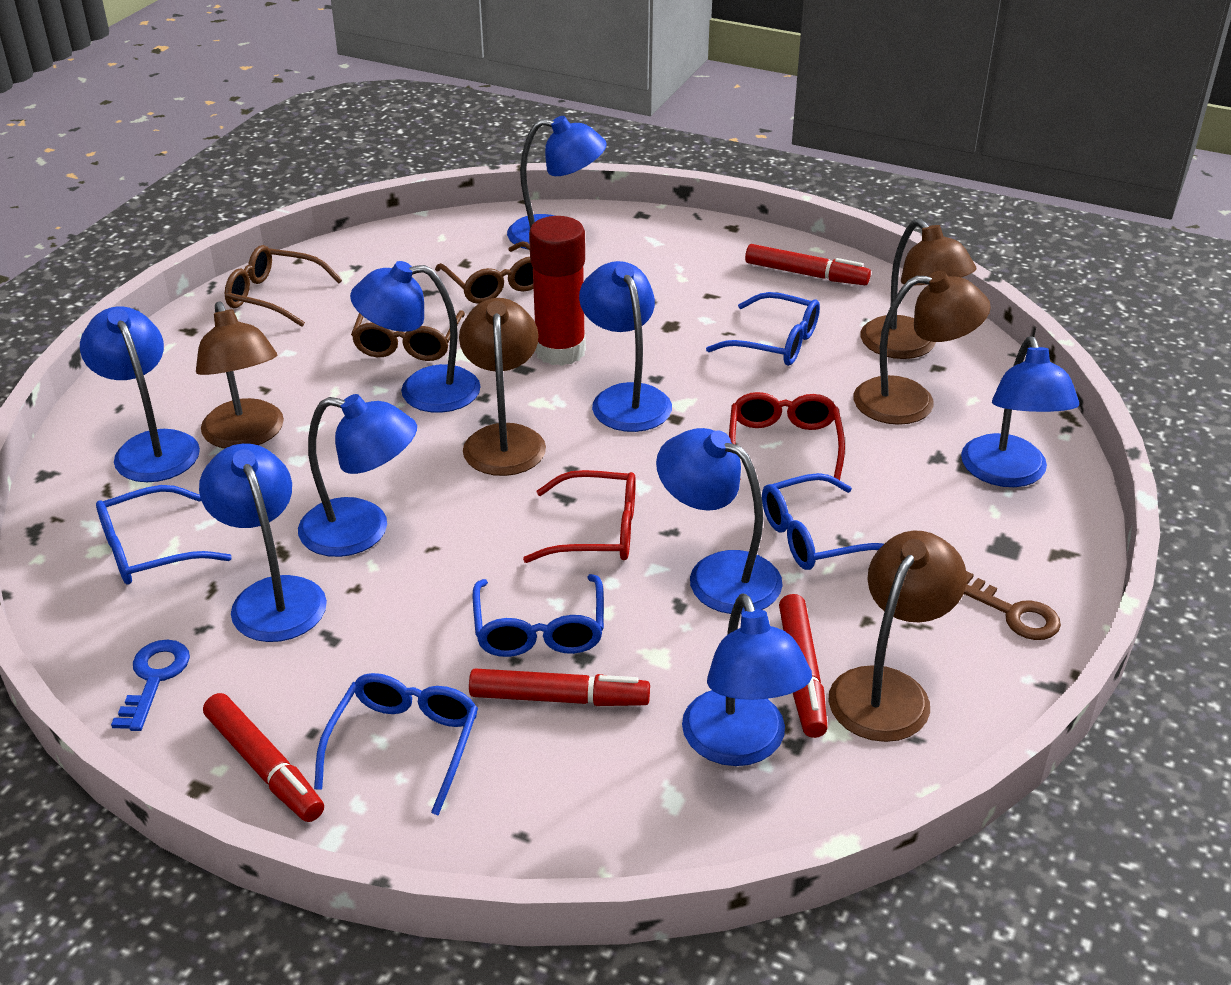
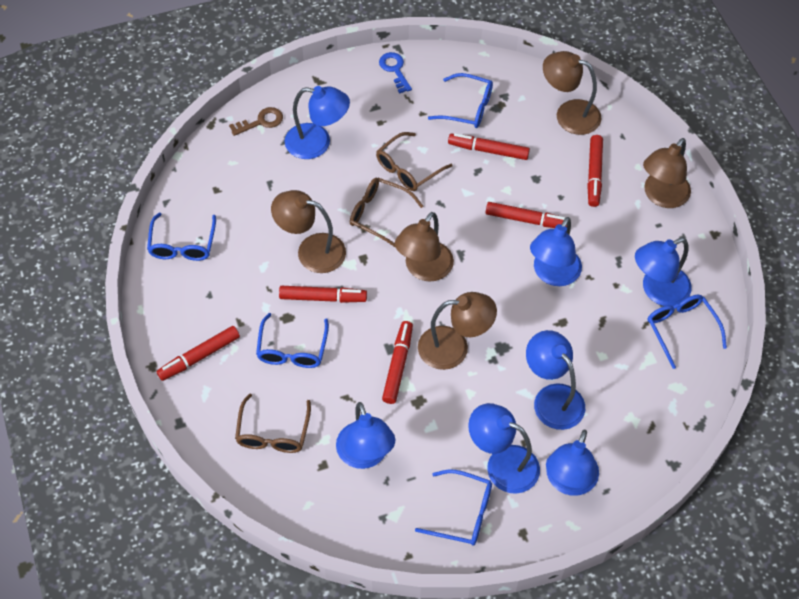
blue lamp: [80,307,200,482] [199,443,327,642] [298,394,417,557] [350,261,481,413] [507,116,607,250] [579,261,672,432] [656,428,783,614] [682,593,812,766] [961,336,1079,487] = 9 -> [285,86,350,159] [336,402,395,469] [468,403,540,494] [526,330,585,430] [530,217,582,286] [546,430,599,496] [635,237,692,306] = 7
red glasses: [523,470,636,563] [729,392,845,480] = 2 -> none = 0
red glue stick: [529,216,586,366] = 1 -> none = 0
red marker: [203,693,324,822] [469,668,650,706] [745,244,871,285] [779,594,828,738] = 4 -> [156,326,240,381] [279,286,367,303] [382,321,413,404] [448,133,530,160] [485,202,567,228] [587,135,603,207] = 6

